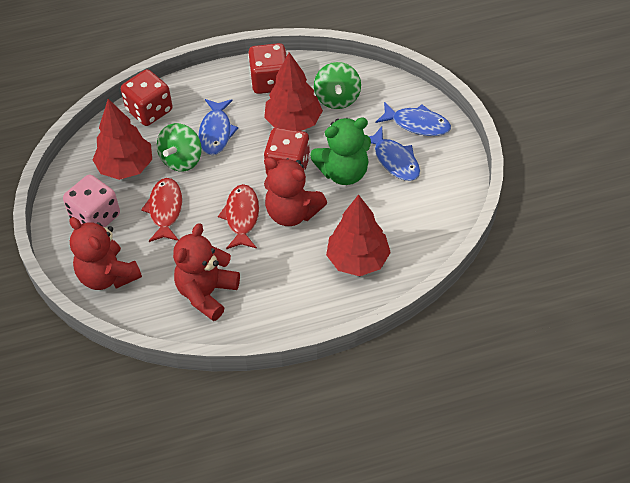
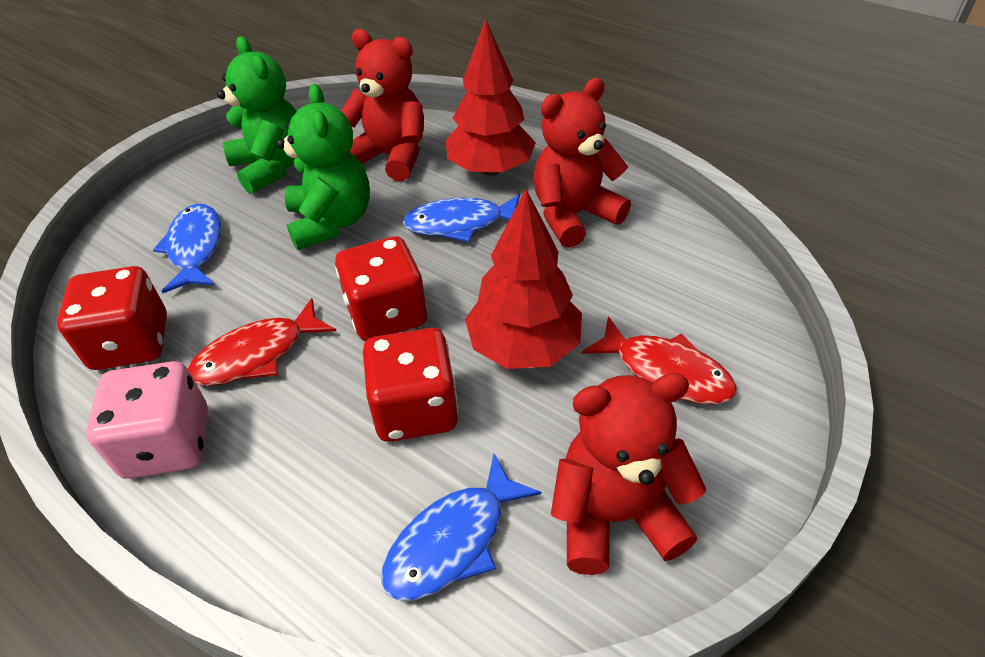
green spinning top: [157,123,202,172] [314,62,361,109] = 2 -> none = 0
green teddy bear: [310,117,371,185] = 1 -> [217,36,297,194] [277,84,370,250] = 2
red tree: [93,99,152,180] [264,52,323,131] [326,194,391,276] = 3 -> [446,19,536,176] [465,189,582,369] = 2

